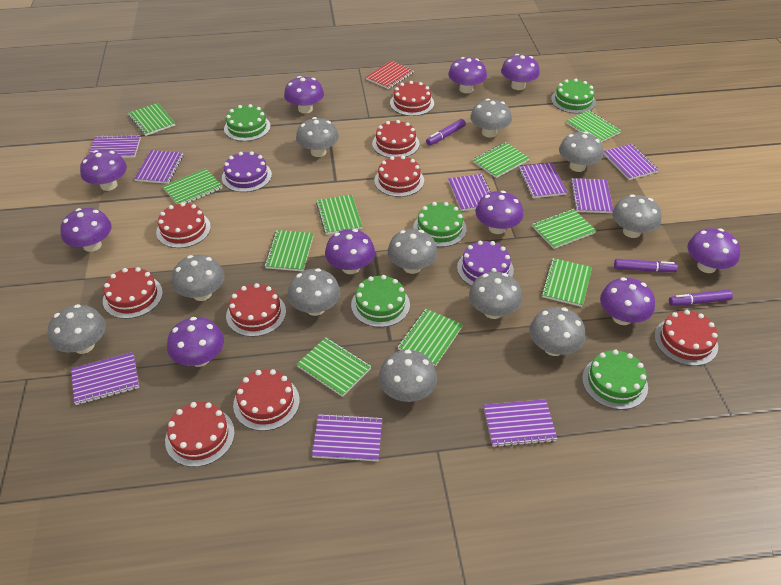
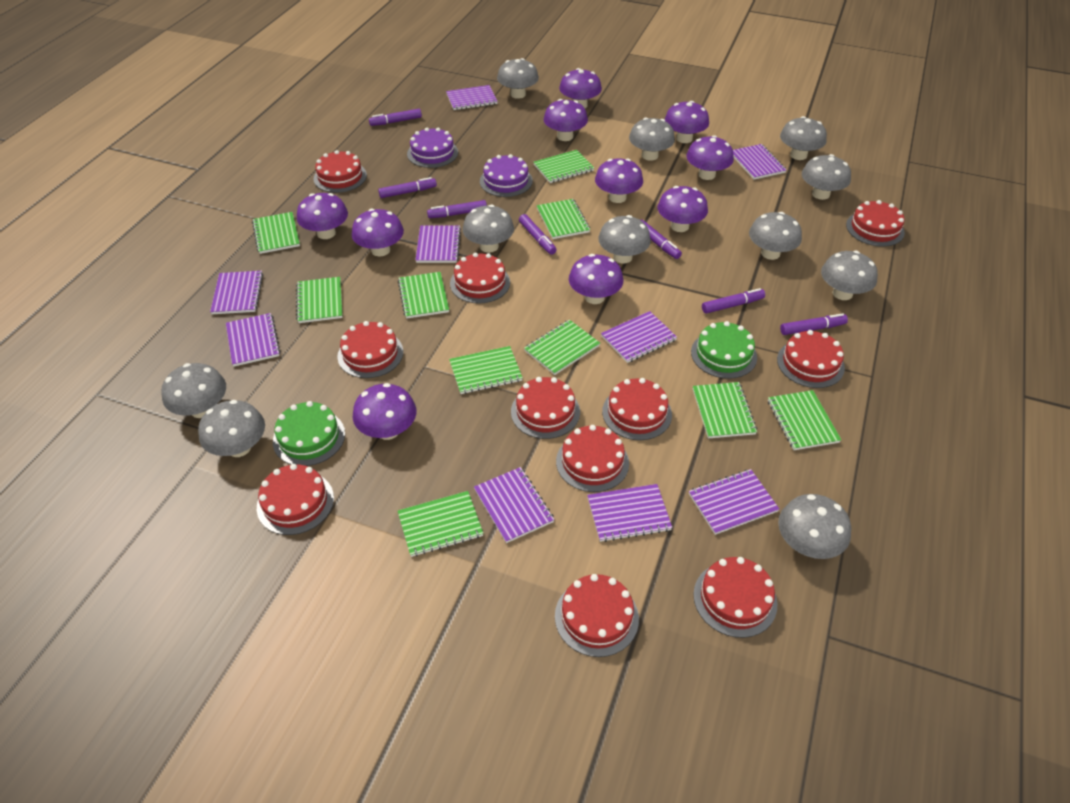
green cake: [224,104,271,141] [351,275,410,327] [413,202,467,247] [551,79,596,114] [582,349,648,410] = 5 -> [273,401,345,466] [691,321,757,379] = 2
purple marker: [426,119,466,146] [614,259,678,272] [669,290,733,306] = 3 -> [369,109,422,126] [378,177,437,198] [427,200,487,218] [519,214,557,255] [641,220,682,259] [702,288,765,314] [780,313,848,335] = 7
red cake: [103,267,163,319] [156,202,211,248] [165,402,235,467] [226,283,286,337] [233,369,300,431] [372,120,420,158] [374,156,424,197] [390,81,434,116] [654,310,718,366] = 9 -> [257,464,334,535] [313,150,367,193] [337,321,403,378] [450,252,510,304] [511,377,580,439] [555,574,639,657] [556,425,629,492] [602,378,672,440] [693,557,777,638] [777,330,845,388] [846,200,905,247] = 11
red notebook: [366,61,414,89] = 1 -> none = 0

